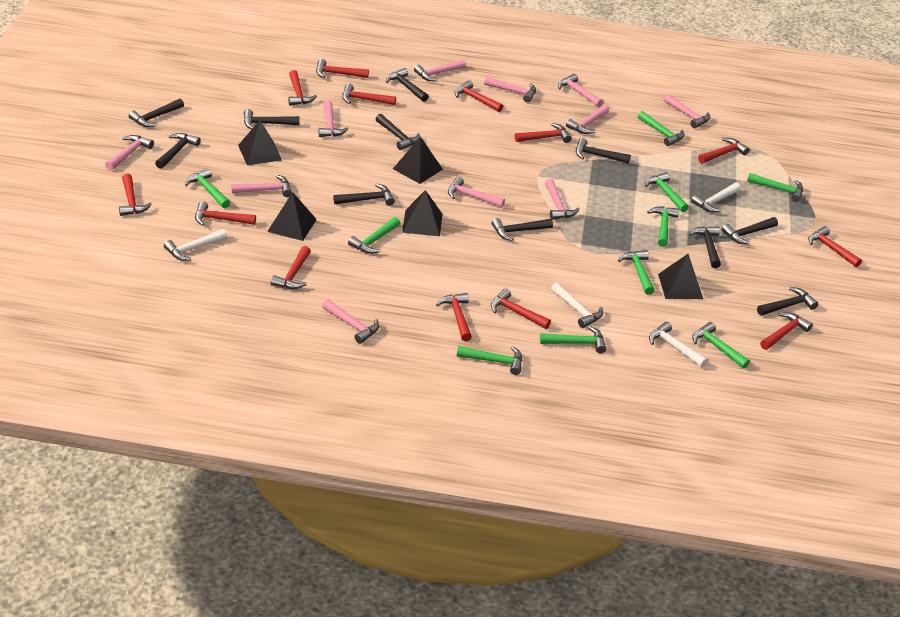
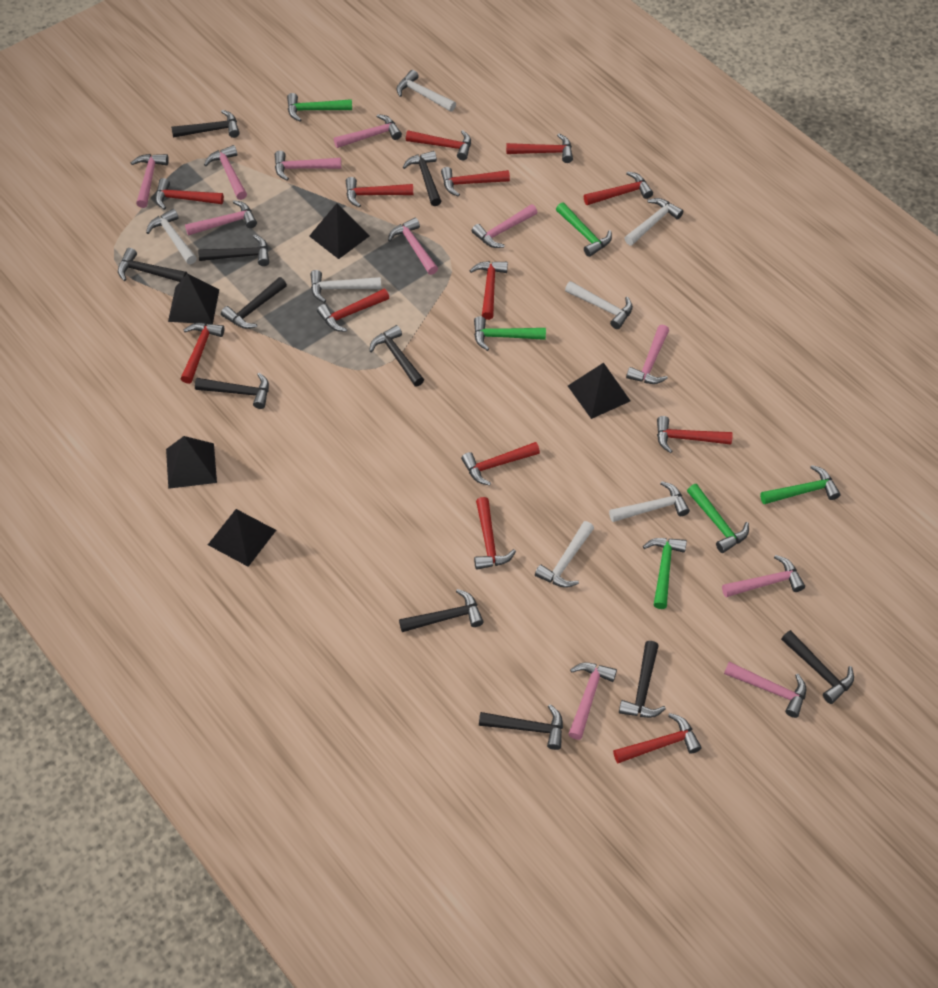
green hammer: [185,168,230,208] [348,217,400,254] [457,346,522,375] [540,326,606,353] [618,250,655,295] [638,111,685,146] [645,172,689,212] [647,207,679,247] [692,322,750,369] [747,173,803,202] = 10 -> [287,93,352,121] [474,316,546,351] [556,202,612,257] [643,538,687,609] [687,484,749,553] [760,465,841,504] = 6
white hammer: [164,229,227,261] [551,282,603,328] [649,322,708,368] [691,182,741,212] = 4 -> [146,209,197,264] [310,270,381,303] [397,70,456,112] [535,521,594,588] [565,281,633,329] [609,481,690,522] [625,198,683,246] = 7

